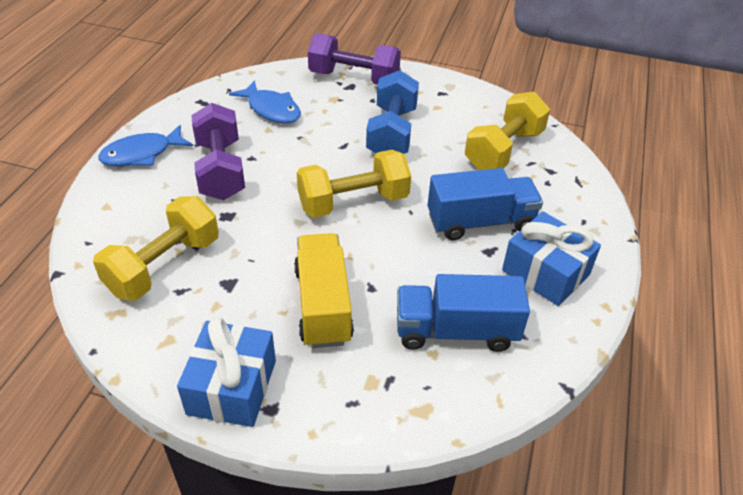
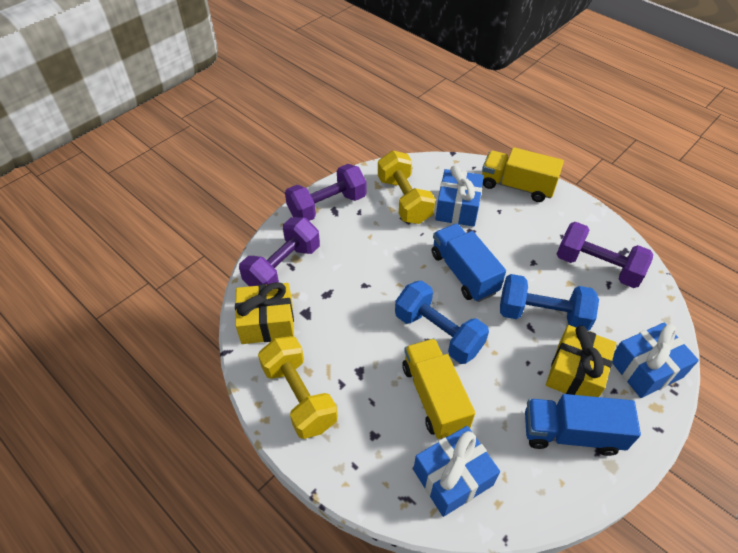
blue dumbbell: [366,70,419,154] = 1 -> [395,280,489,364] [500,274,599,331] = 2
blue fish: [98,125,193,166] [229,80,301,123] = 2 -> none = 0
blue gift: [177,317,276,427] [502,212,601,306] = 2 -> [413,426,500,517] [435,165,484,227] [612,322,699,398] = 3
purple dumbbell: [191,103,245,200] [308,33,401,85] = 2 -> [239,217,320,286] [285,164,366,221] [557,222,653,288] = 3
yellow dumbbell: [93,196,219,301] [297,150,411,218] [465,92,550,170] = 3 -> [258,336,338,439] [378,151,435,224] = 2
yellow gift: none = 0 -> [235,282,294,344] [546,325,617,397] = 2
yellow truck: [294,233,354,348] = 1 -> [402,338,475,439] [482,147,564,202] = 2

